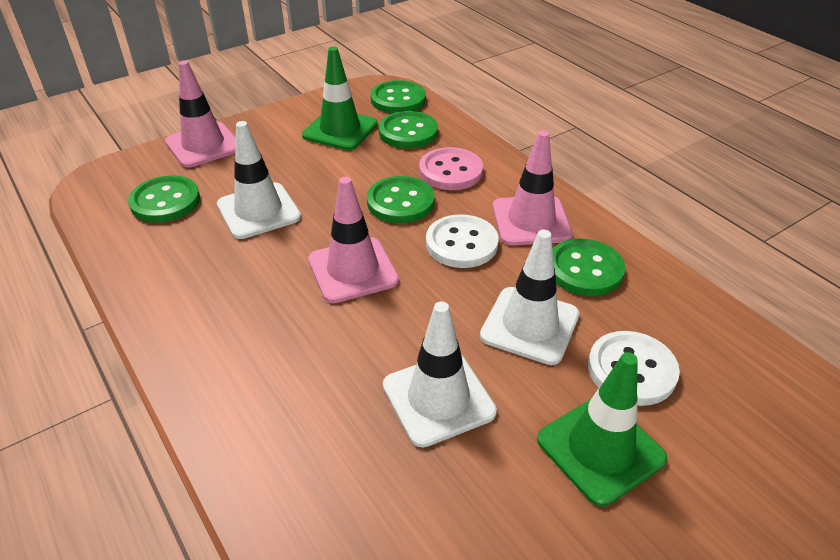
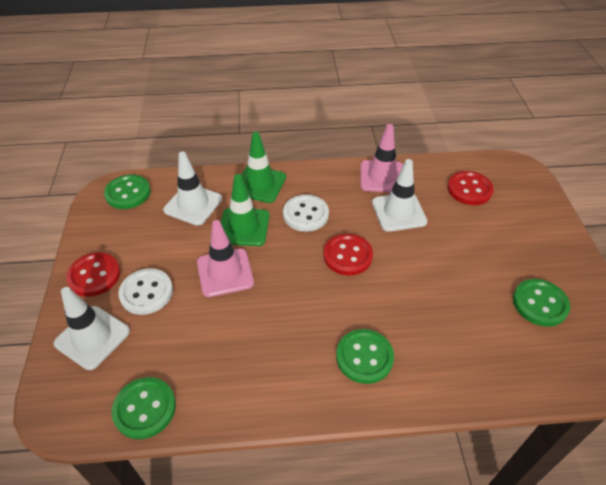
green button: [128,175,200,223] [367,176,434,223] [370,80,426,113] [379,111,438,149] [553,238,625,296] = 5 -> [104,175,151,209] [112,377,176,439] [336,329,394,384] [513,279,570,327] = 4
pink button: [419,147,483,190] = 1 -> none = 0
pink traffic cone: [165,60,236,168] [308,177,399,303] [492,130,573,245] = 3 -> [197,220,254,297] [360,124,403,192] = 2
red button: none = 0 -> [66,252,120,297] [323,234,373,275] [447,171,494,205] = 3

